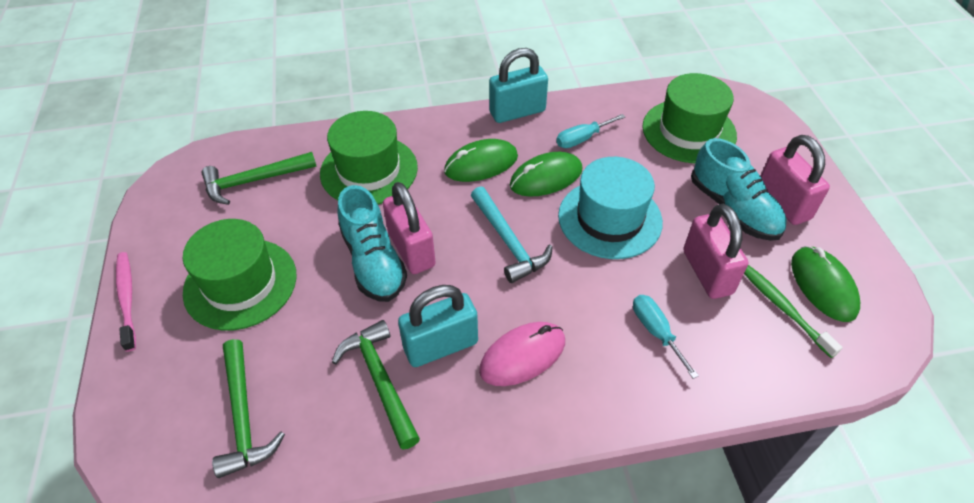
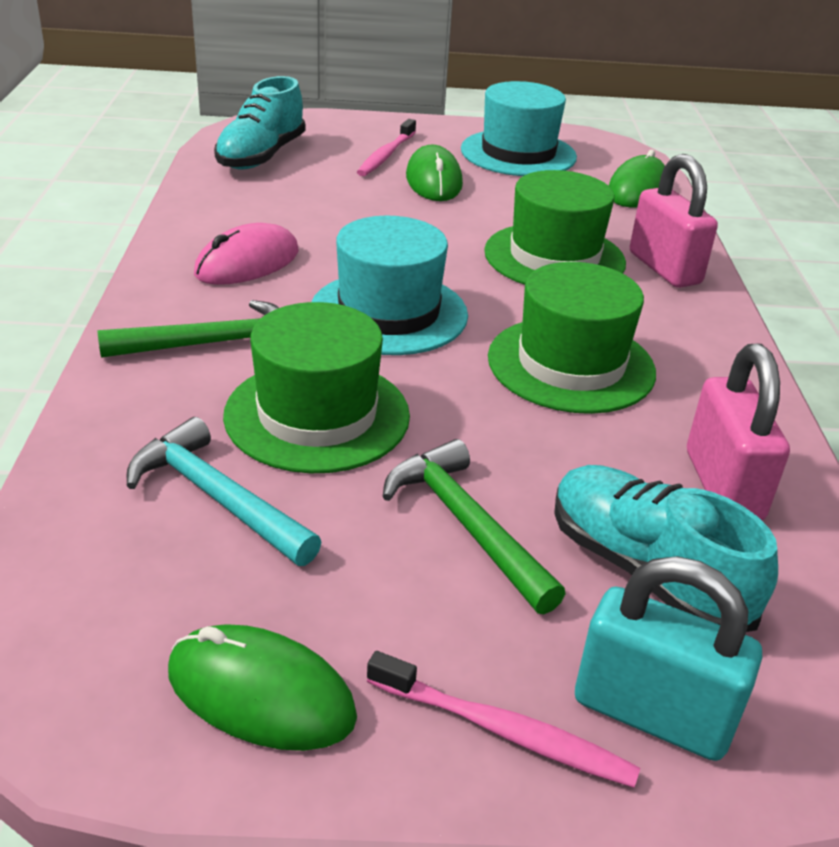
green hammer: [201,152,317,205] [212,339,285,478] [332,320,420,449] = 3 -> [97,300,279,358] [382,439,566,614] = 2
green toothbrush: [744,265,843,358] = 1 -> none = 0
pink padlock: [383,182,436,274] [683,204,748,299] [760,135,830,225] = 3 -> [630,154,718,288] [687,344,790,520] = 2
pink toothbrush: [116,252,136,352] = 1 -> [357,119,416,176] [367,651,640,788] = 2
turquoise hat: [558,157,663,259] = 1 -> [312,216,468,355] [461,81,577,176] = 2
turquoise padlock: [398,285,478,367] [489,48,548,123] = 2 -> [575,556,762,761] = 1
turquoise screwdriver: [556,114,625,148] [633,295,699,379] = 2 -> none = 0

